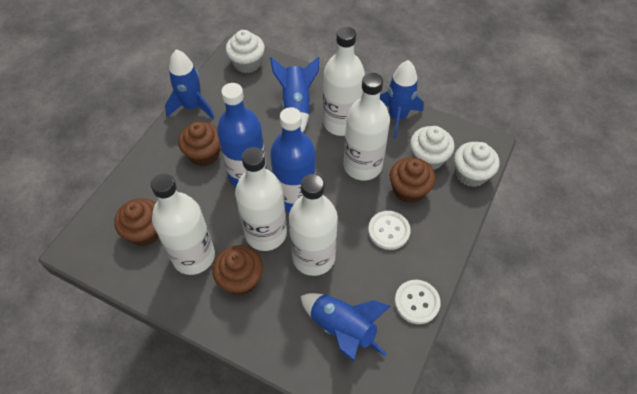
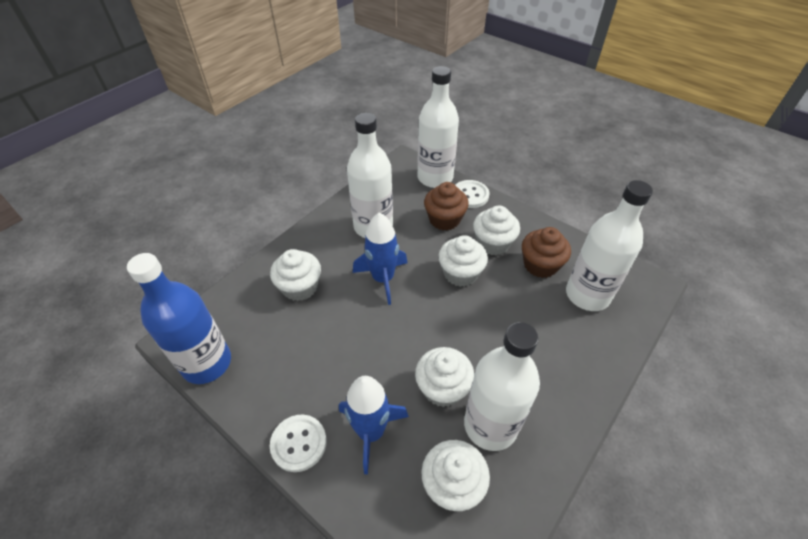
blue bottle: [217,83,267,187] [270,107,316,213] = 2 -> [127,253,231,384] = 1
blue rocket: [165,49,214,119] [270,56,319,132] [301,293,391,362] [380,60,424,139] = 4 -> [339,376,409,475] [353,213,408,305] = 2
brown cupcake: [114,198,159,246] [178,122,221,166] [212,245,263,296] [390,157,436,203] = 4 -> [424,182,469,230] [522,227,571,278] = 2
white bottle: [150,173,215,275] [235,147,287,251] [289,174,338,276] [323,27,365,136] [344,73,390,180] = 5 -> [347,113,393,238] [418,66,459,188] [464,322,540,451] [566,180,653,311] = 4
white cupcake: [226,30,265,73] [410,126,454,170] [454,142,500,187] = 3 -> [270,249,321,301] [415,347,475,407] [422,440,490,511] [438,235,488,287] [473,206,520,255] = 5

